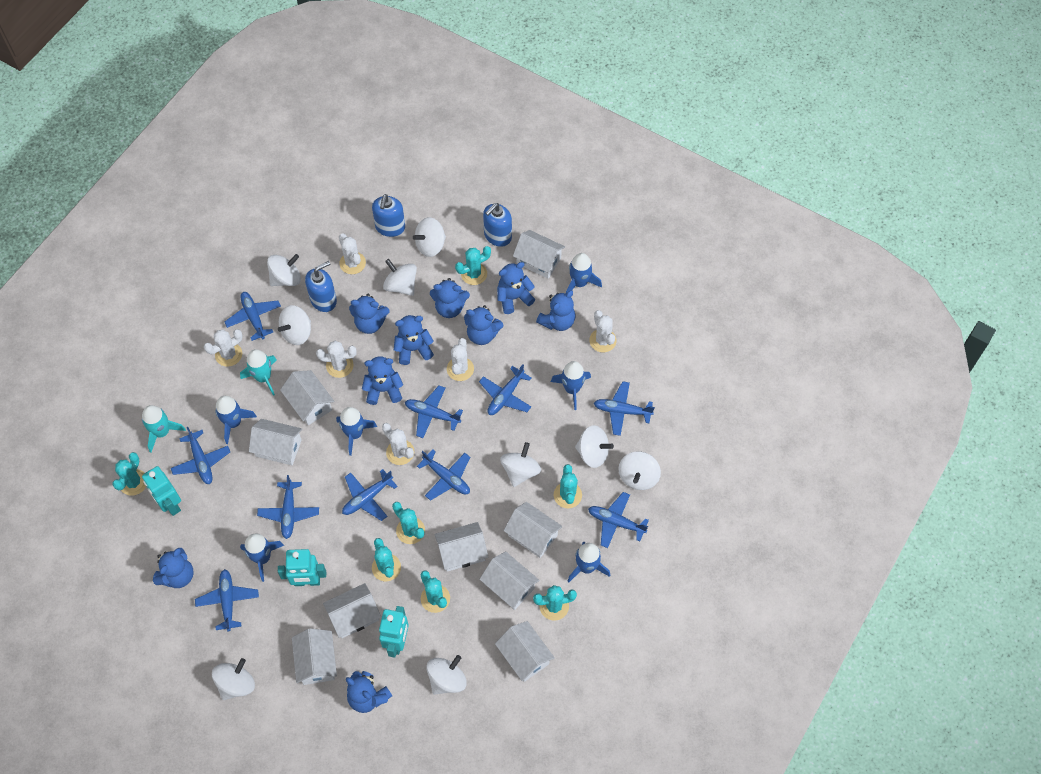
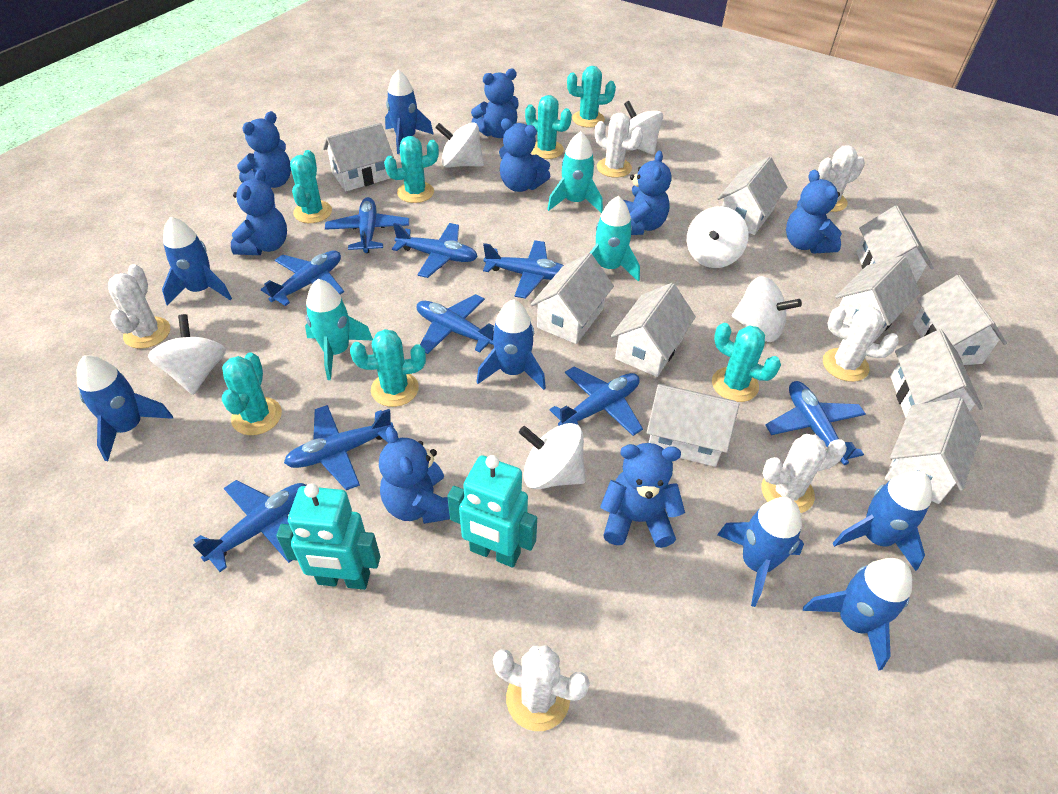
blue plane: [171,427,230,484] [195,569,259,631] [225,292,281,341] [257,475,319,539] [342,469,398,521] [405,385,463,438] [417,449,470,501] [479,364,531,415] [588,492,649,548] [594,381,655,436] = 10 -> [193,480,307,572] [261,250,344,306] [284,405,394,490] [325,197,409,253] [392,223,478,278] [417,294,494,354] [483,240,564,299] [550,366,643,436] [766,381,866,465] = 9
blue rocket: [215,396,257,444] [240,534,284,582] [336,407,377,456] [551,361,591,410] [566,253,602,294] [568,542,610,583] = 6 -> [77,355,173,461] [162,216,232,305] [385,70,434,154] [477,299,546,390] [717,497,804,607] [803,558,912,671] [832,471,932,571] = 7
blue soap dispenser: [305,261,337,312] [372,194,405,237] [483,203,512,247] = 3 -> none = 0
blue teddy bear: [153,548,194,588] [346,671,392,713] [349,294,389,334] [362,356,403,405] [394,315,434,365] [430,278,470,318] [464,305,503,345] [497,262,535,314] [536,290,575,331] = 9 -> [231,169,287,255] [237,111,291,188] [379,426,450,524] [471,69,519,138] [499,118,550,192] [600,443,685,548] [624,151,672,235] [786,170,842,253] = 8
turquoise robot: [142,466,181,516] [278,549,326,586] [379,606,409,658] = 3 -> [276,483,380,590] [447,455,537,568] = 2
turquoise rocket: [142,405,186,452] [240,349,277,396] = 2 -> [305,279,373,380] [547,131,603,213] [590,196,640,282] = 3
white house: [249,419,302,465] [280,370,334,425] [292,628,337,685] [323,583,381,638] [434,522,488,572] [479,551,540,610] [495,621,555,682] [504,502,563,558] [513,230,565,279] = 9 -> [323,123,394,191] [530,253,614,344] [611,283,696,377] [647,384,739,467] [718,157,787,235] [835,256,920,342] [856,206,933,282] [885,398,981,504] [890,330,983,418] [912,275,1007,365] = 10
white spinning top: [212,658,255,700] [267,254,301,286] [278,305,311,345] [383,259,417,296] [413,217,446,257] [426,655,467,695] [500,442,541,487] [575,425,614,468] [618,451,661,490] = 9 -> [148,314,226,395] [435,122,484,168] [519,423,586,489] [624,101,663,155] [687,206,749,268] [732,276,802,342] = 6

